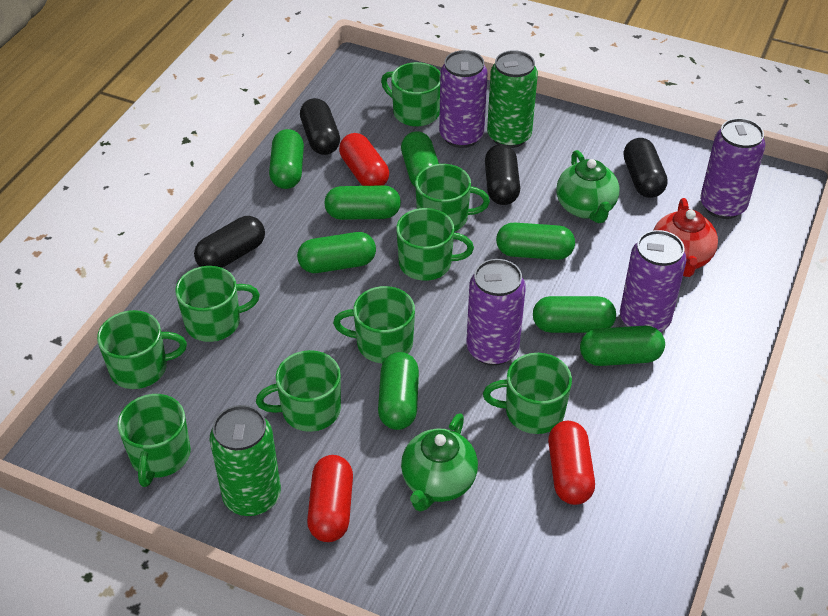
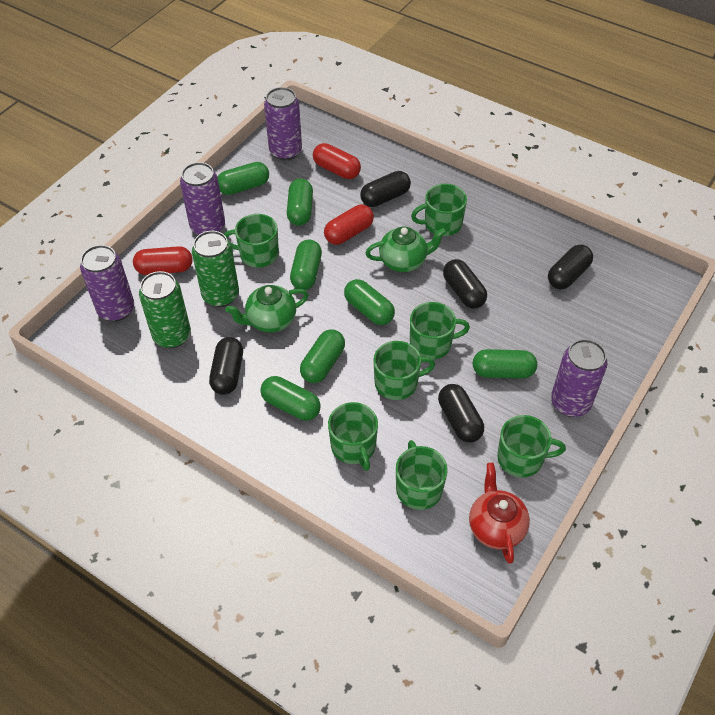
black capsule: [194,216,265,268] [300,98,340,155] [485,144,520,205] [624,138,668,198] = 4 -> [209,337,243,395] [360,171,411,207] [438,384,484,443] [443,259,487,309] [548,244,593,289] = 5
green capsule: [269,129,304,189] [297,232,376,273] [324,185,401,220] [378,352,419,430] [401,131,439,187] [496,223,575,260] [533,296,616,333] [580,326,665,366] = 8 -> [218,162,269,195] [260,376,321,421] [287,179,313,226] [290,240,322,290] [300,330,345,383] [344,279,395,325] [473,349,537,379] = 7
green mug: [97,310,187,389] [118,394,191,487] [175,266,260,342] [256,350,341,432] [333,286,415,363] [381,62,440,127] [396,208,474,281] [415,164,490,232] [483,353,572,434] = 9 -> [224,214,279,268] [328,402,378,471] [373,341,435,400] [396,440,448,510] [410,302,470,359] [411,184,467,236] [497,415,566,478] = 7

